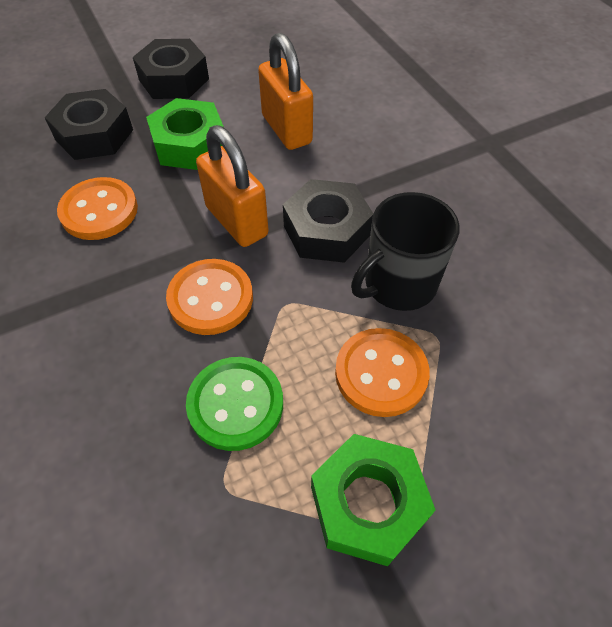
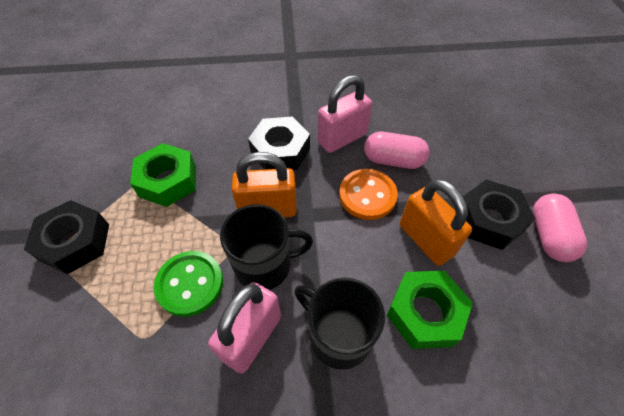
black mug: [351,192,460,311] = 1 -> [220,204,313,290] [295,277,385,370] = 2
orange button: [57,177,138,240] [166,259,253,335] [335,328,430,417] = 3 -> [339,169,398,220] = 1
pink capsule: none = 0 -> [364,132,429,169] [533,194,587,262] = 2
pink padlock: none = 0 -> [208,282,281,374] [318,75,372,153] = 2

